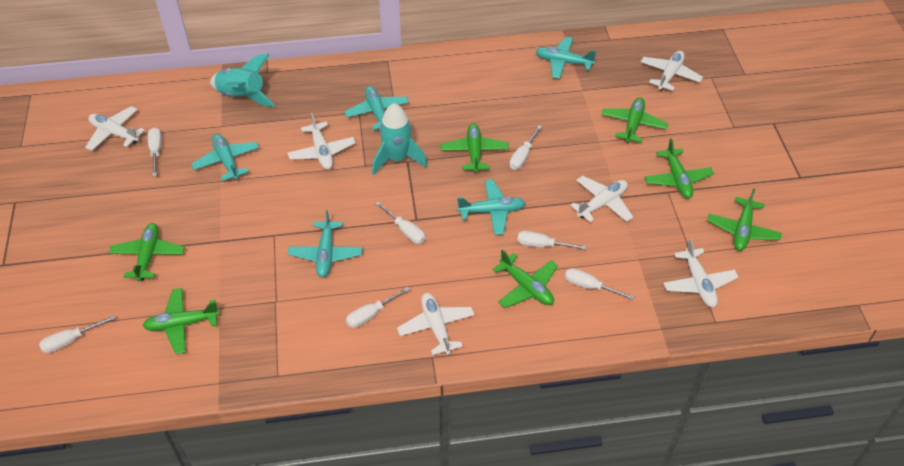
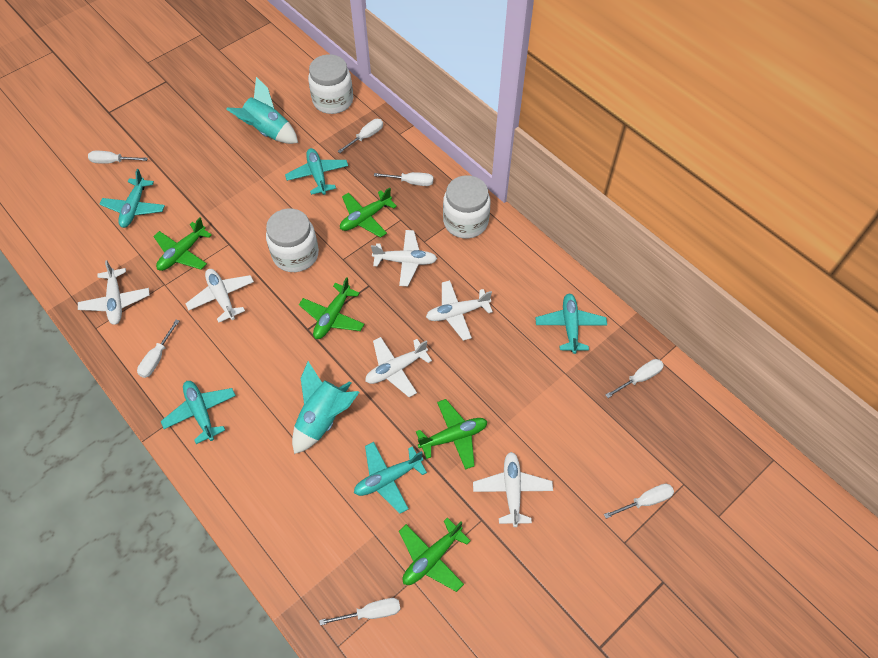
green plane: [109,223,185,281] [143,288,220,354] [441,123,509,173] [492,249,558,308] [601,97,668,143] [645,138,714,199] [707,189,782,251] = 7 -> [153,218,212,271] [299,277,365,339] [340,188,397,238] [399,517,470,592] [416,399,487,470] = 5
white jar: none = 0 -> [266,208,319,272] [308,54,353,114] [443,175,490,238] = 3

